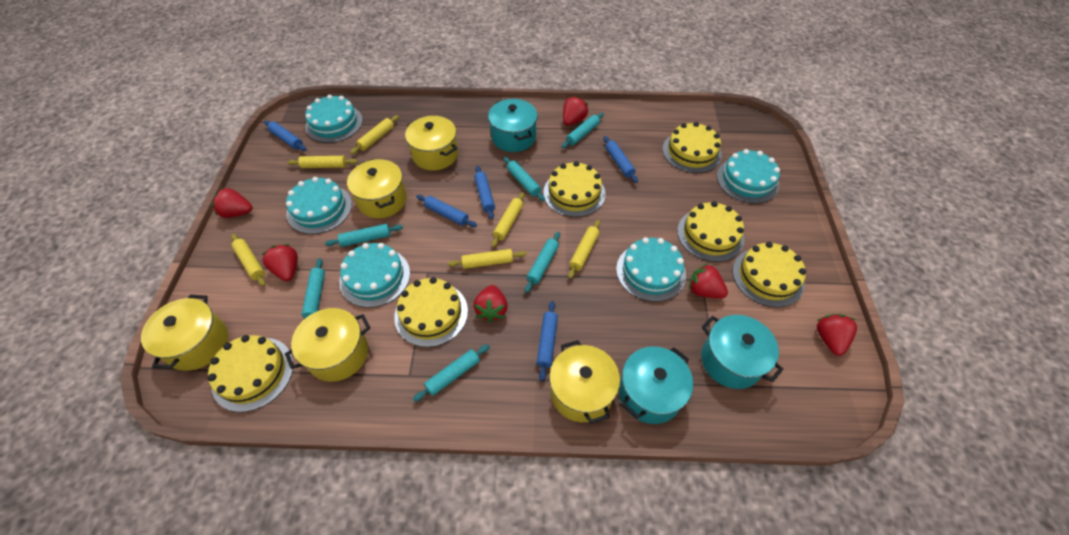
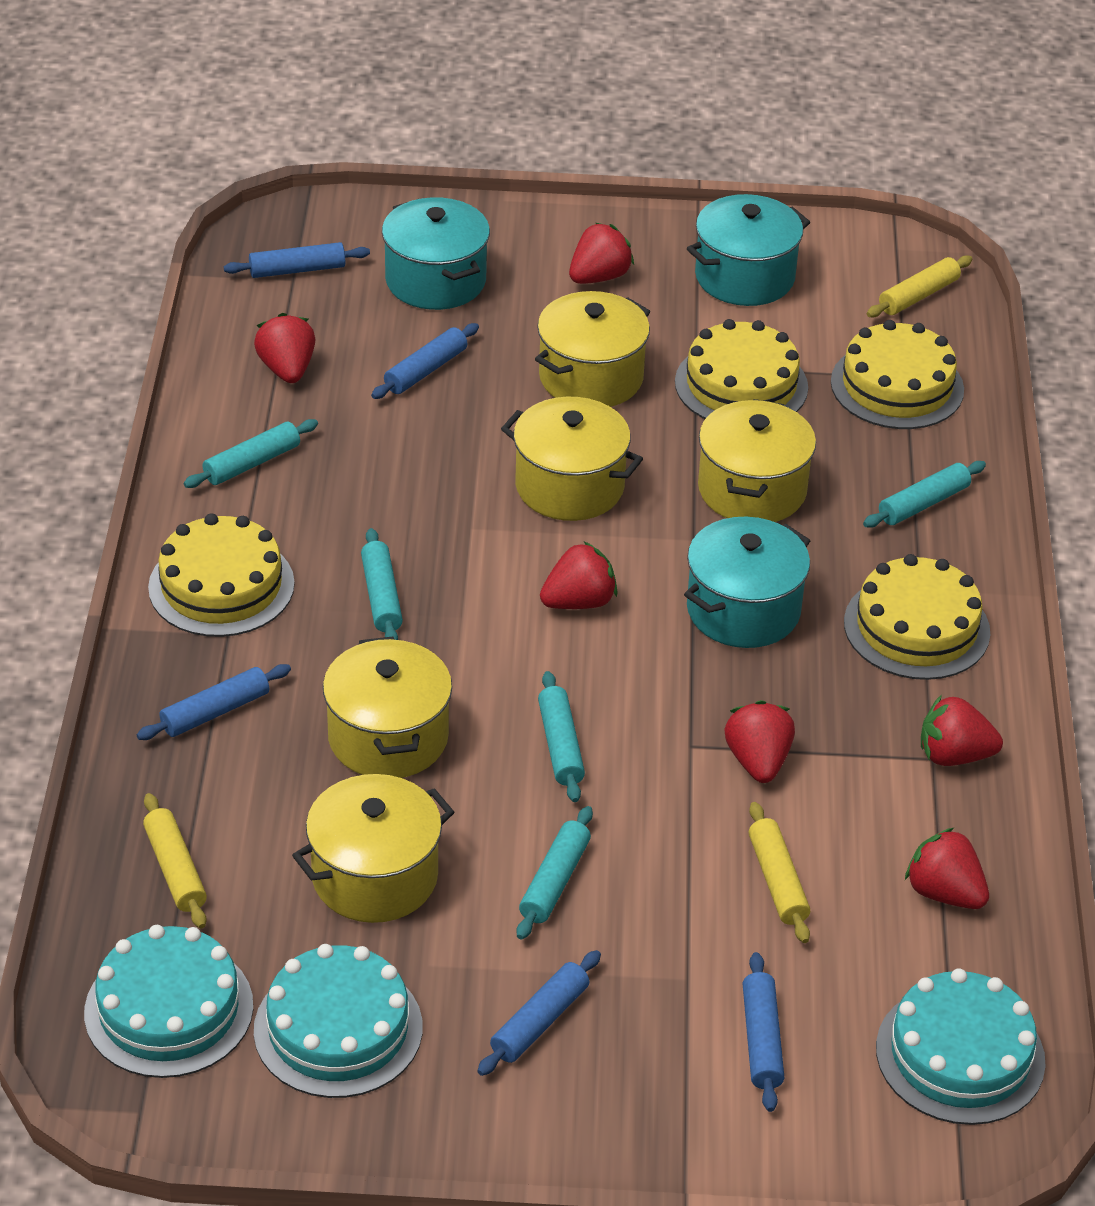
turquoise cake: [286,177,352,234] [305,95,363,143] [339,243,410,308] [616,237,686,302] [717,149,780,204] = 5 -> [84,925,253,1078] [254,944,423,1098] [876,968,1046,1125] = 3
turquoise rolling pin: [302,258,325,318] [325,224,403,247] [413,344,490,402] [504,157,545,201] [525,232,560,293] [562,113,604,148] = 6 -> [184,419,318,488] [361,528,403,640] [517,806,593,939] [538,671,585,802] [863,461,986,528] = 5
yellow cake: [208,335,293,412] [394,277,468,347] [543,161,606,217] [663,122,722,173] [677,201,745,262] [732,242,806,307] = 6 -> [148,513,295,637] [675,319,808,419] [831,320,964,429] [844,554,990,680] = 4
yellow rolling pin: [231,234,266,286] [287,156,358,168] [350,115,399,154] [448,249,527,269] [491,192,525,247] [568,220,600,279] = 6 -> [143,793,207,929] [749,802,810,943] [867,255,972,317] = 3

